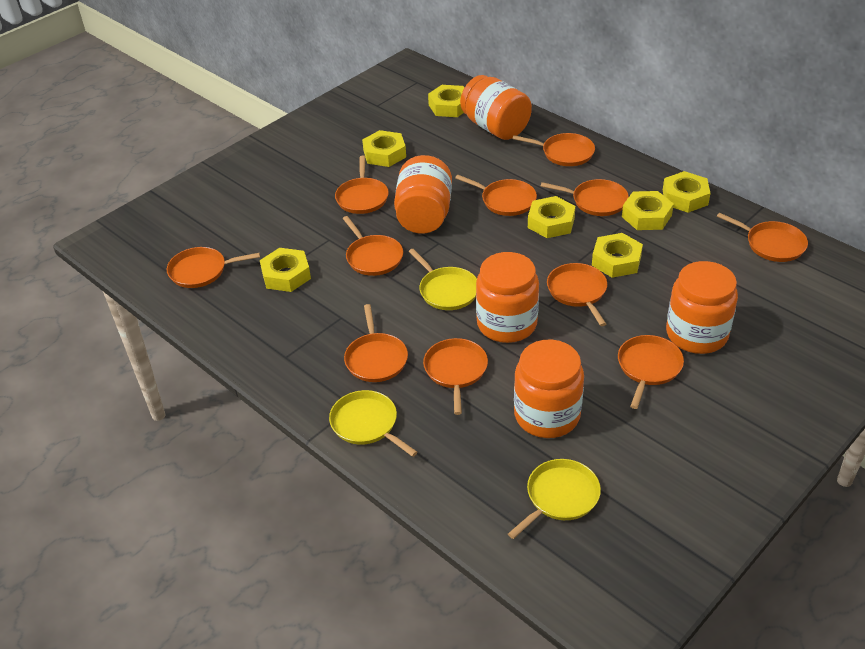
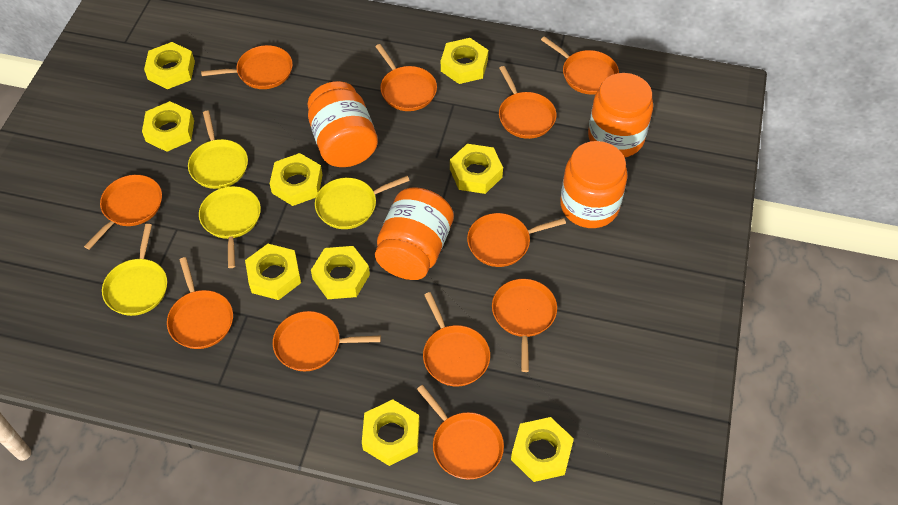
orange jar: [394,155,452,233] [460,75,532,140] [476,252,539,343] [514,339,584,438] [666,261,738,354] = 5 -> [308,81,378,167] [375,187,454,280] [560,141,628,228] [588,73,653,157] = 4
yellow nut: [260,248,311,292] [362,130,406,167] [428,85,464,117] [528,196,575,238] [592,233,643,278] [622,191,674,230] [663,171,711,213] = 7 -> [142,101,194,152] [144,42,195,89] [245,244,301,300] [270,153,322,206] [311,246,370,299] [362,399,420,466] [441,38,488,84] [450,144,503,194] [511,417,574,482] = 9
yellow pan: [329,390,418,457] [408,249,477,310] [508,459,601,539] = 3 -> [102,224,167,316] [188,111,248,189] [199,186,261,268] [315,176,410,229] = 4

